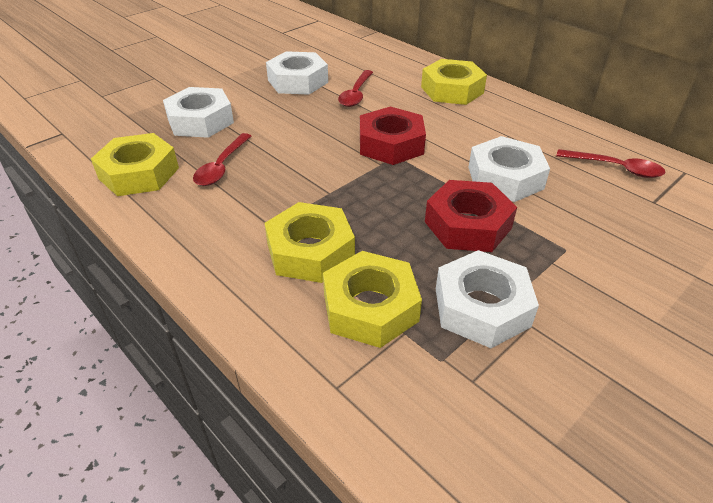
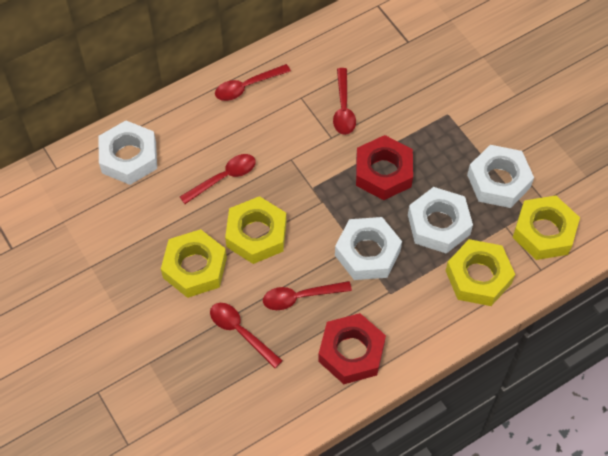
red spoon: [193,133,251,186] [338,70,373,107] [556,149,665,178] = 3 -> [180,154,256,204] [210,303,283,368] [215,64,291,101] [263,281,352,310] [333,68,356,135] = 5

